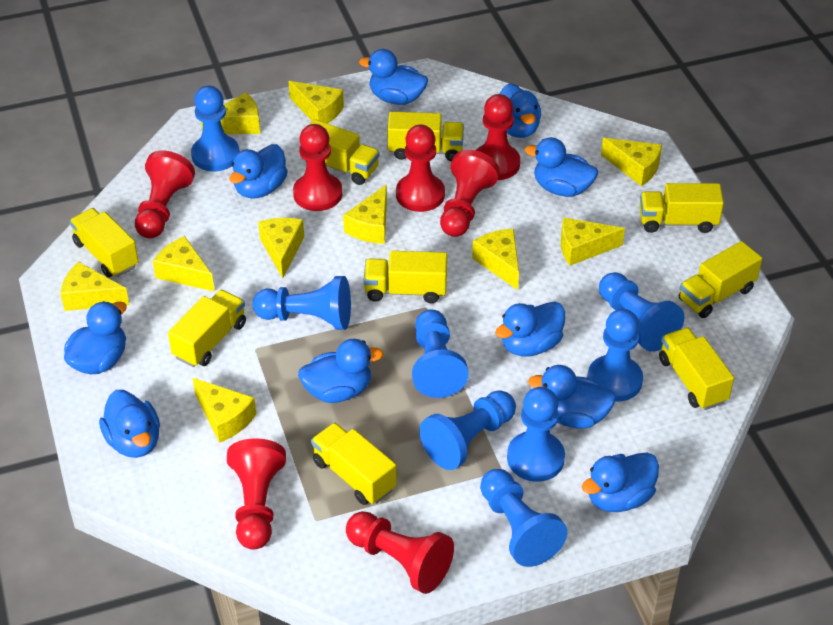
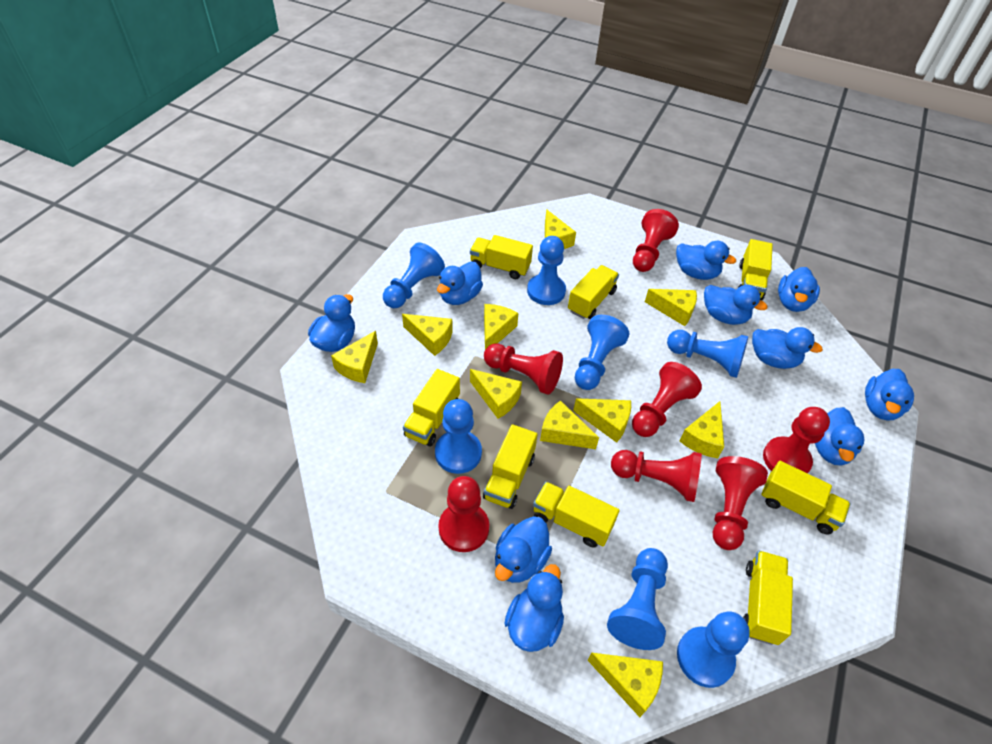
blue pawn: [191,86,240,171] [252,276,351,330] [412,309,468,398] [420,390,516,470] [480,469,567,567] [507,387,565,482] [587,309,643,402] [599,272,684,352] = 8 -> [383,242,445,308] [435,399,482,474] [527,236,566,305] [575,315,629,390] [607,548,668,650] [667,330,748,378] [677,611,750,688] = 7
yellow truck: [70,208,139,278] [168,290,246,367] [306,119,380,185] [311,423,397,505] [364,251,447,303] [387,112,464,161] [640,183,724,233] [659,328,734,410] [679,241,762,318] = 9 -> [403,369,460,446] [470,235,533,279] [483,424,538,509] [533,482,619,548] [568,265,619,319] [738,239,773,300] [743,551,793,645] [761,461,851,535] = 8

